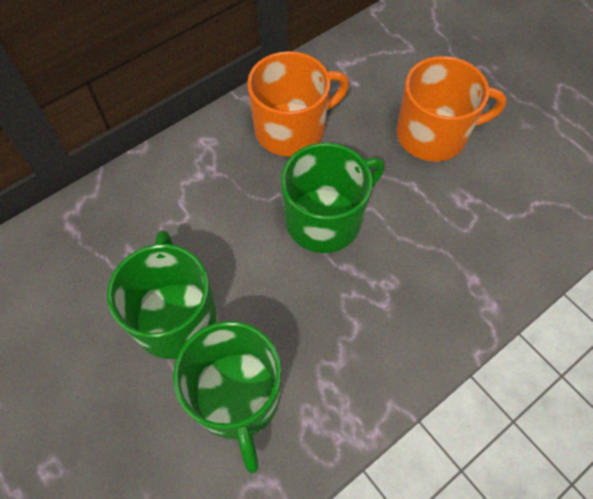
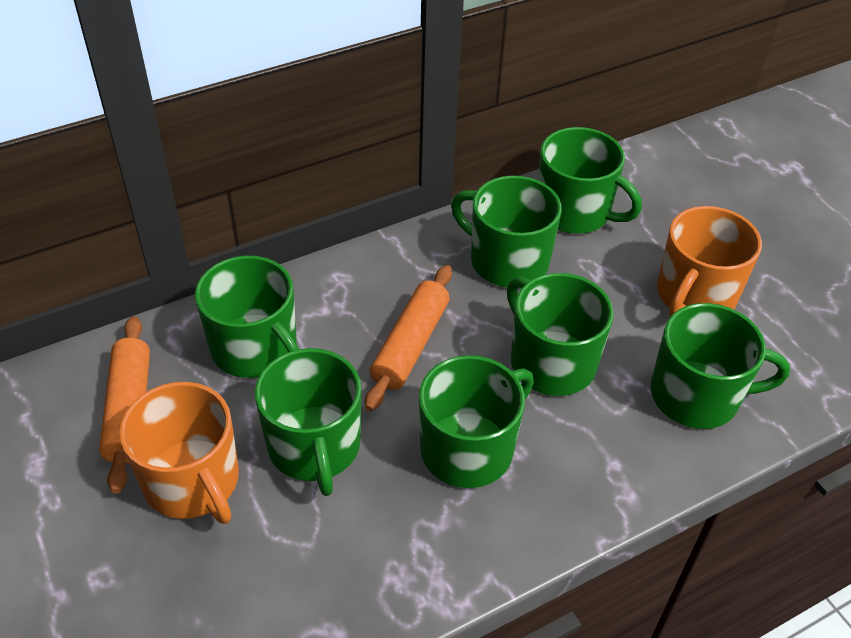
green mug: [107,230,217,359] [173,321,282,474] [281,143,384,253] = 3 -> [195,256,299,378] [255,348,361,496] [419,355,534,488] [451,176,562,287] [507,273,614,396] [538,127,642,234] [651,303,790,429] = 7
orange rolling pin: none = 0 -> [99,316,150,494] [365,265,452,411] = 2

